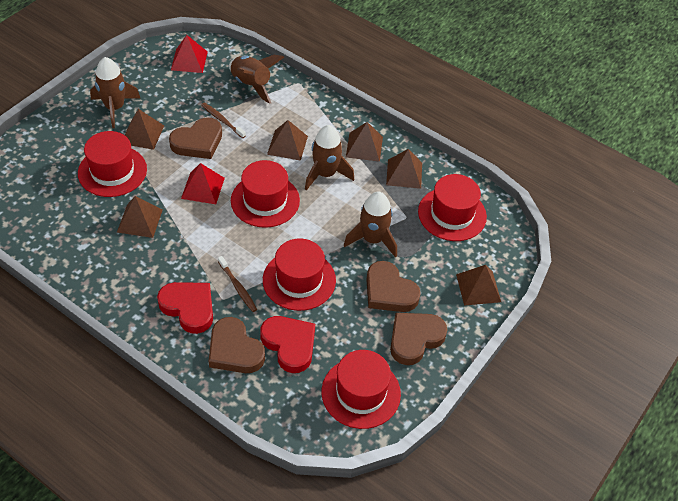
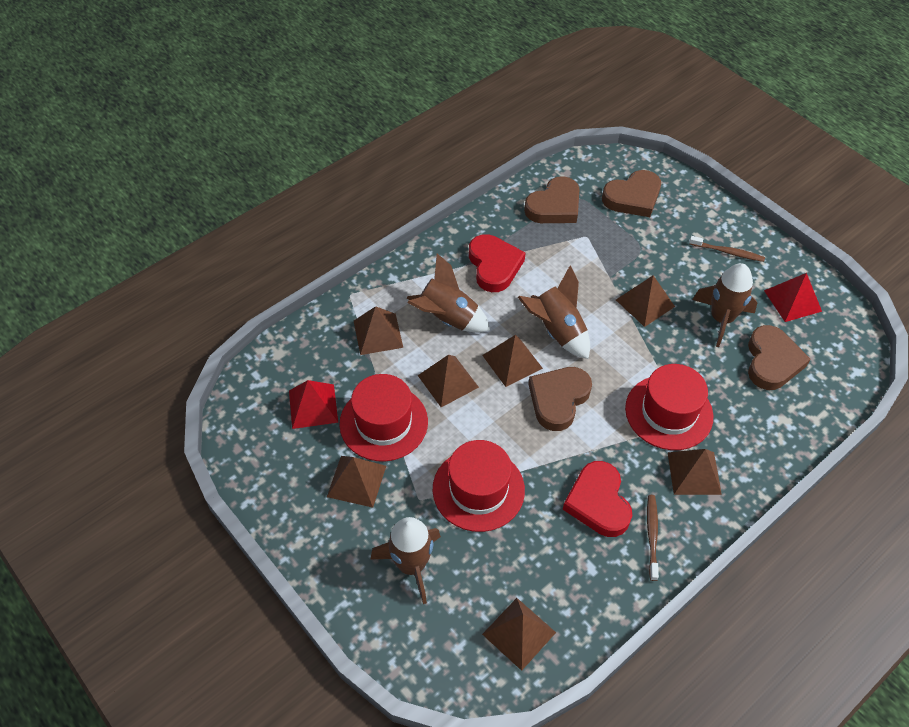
brown pyramid: [117,196,163,238] [125,109,164,150] [267,120,308,161] [346,122,383,162] [386,149,422,189] [456,265,501,306] = 6 -> [327,456,386,508] [354,306,403,355] [418,355,479,407] [482,335,543,387] [482,598,556,671] [616,275,675,327] [667,449,722,495] = 7
red hat: [78,131,147,197] [231,160,300,228] [263,238,336,311] [321,350,401,429] [418,174,487,241] = 5 -> [339,374,428,461] [433,440,525,532] [625,364,713,450] = 3

